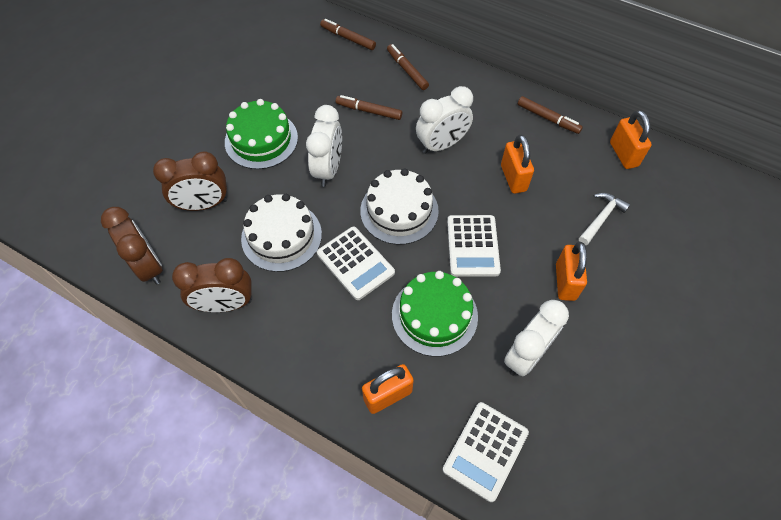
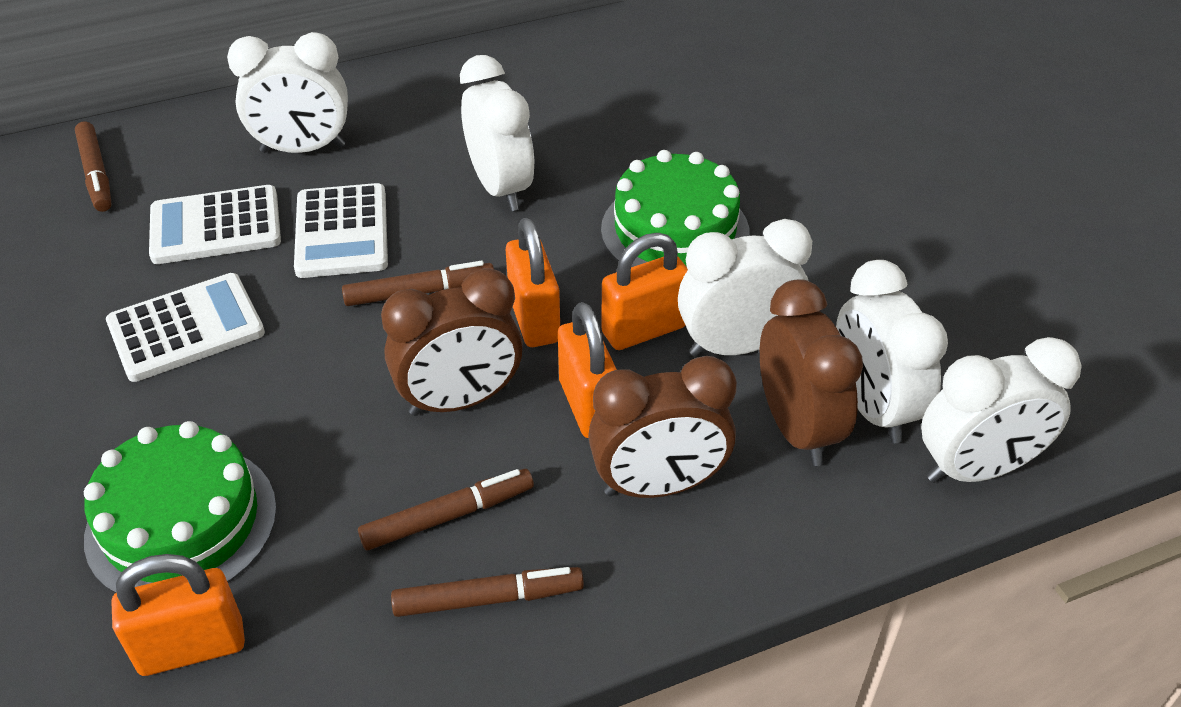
white cake: [241,194,322,272] [360,168,439,245] = 2 -> none = 0
white clock: [306,105,342,187] [416,86,473,154] [504,300,569,377] = 3 -> [227,32,348,153] [460,55,534,211] [678,219,812,357] [836,260,948,443] [921,337,1082,483] = 5
white hammer: [579,193,631,245] = 1 -> none = 0

